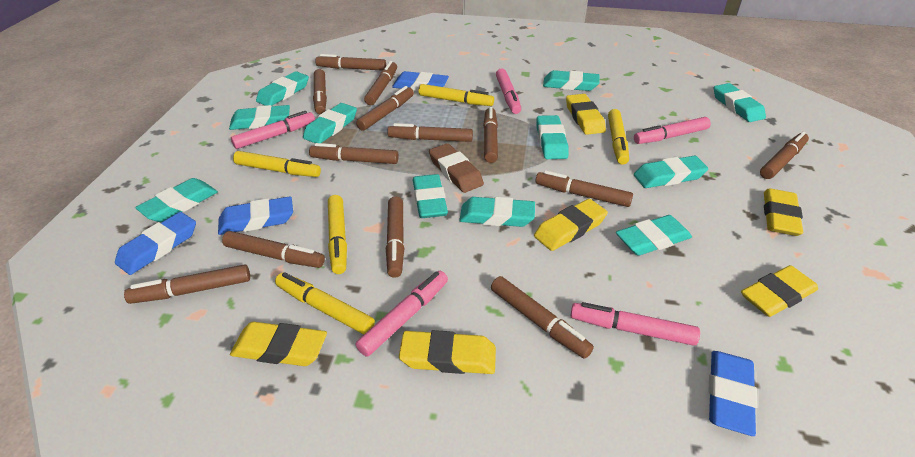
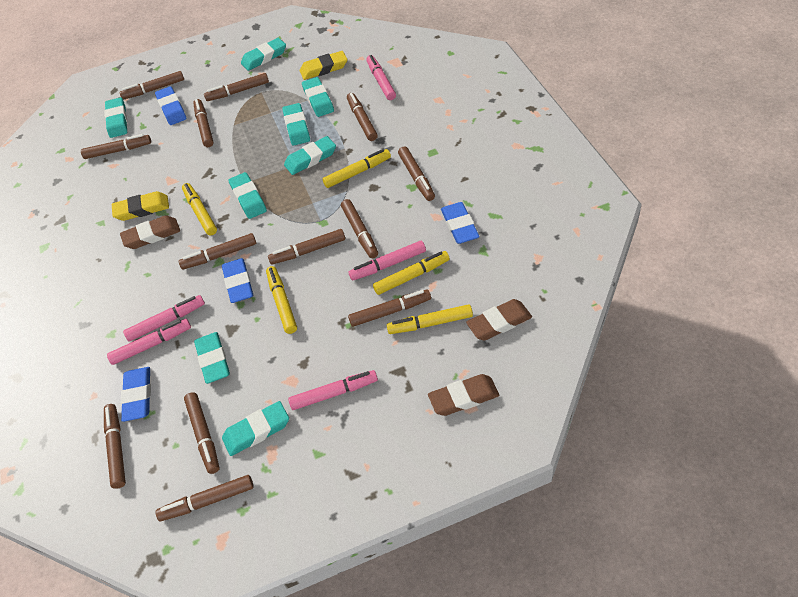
brown eraser: [429,143,484,193] = 1 -> [120,215,180,249] [428,374,499,416] [466,299,532,340] = 3
turquoise eraser: [135,178,218,222] [229,105,290,130] [256,71,309,106] [303,103,357,143] [413,174,448,218] [459,197,535,227] [536,115,569,159] [543,70,600,91] [616,215,692,256] [634,155,708,188] [714,83,766,122] = 11 -> [104,97,128,138] [194,332,230,384] [222,401,289,456] [228,172,267,219] [241,38,286,71] [282,103,310,146] [284,136,336,175] [302,77,334,117] = 8
yellow eraser: [230,322,327,366] [399,330,496,374] [534,199,608,251] [566,94,606,135] [741,265,818,317] [764,188,803,236] = 6 -> [112,191,169,221] [300,51,347,80] = 2

